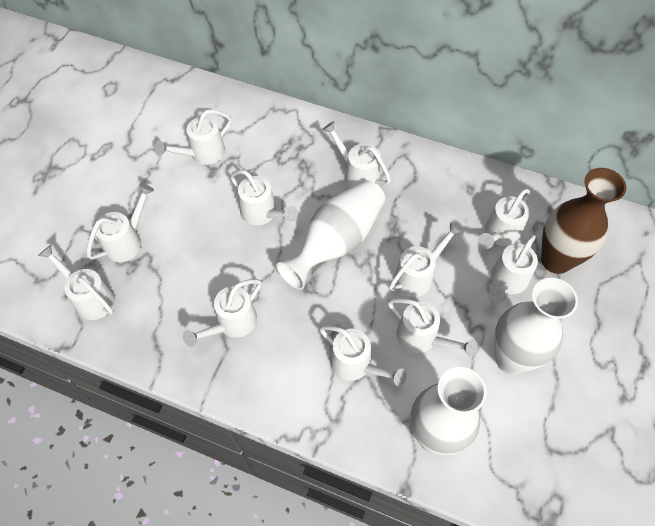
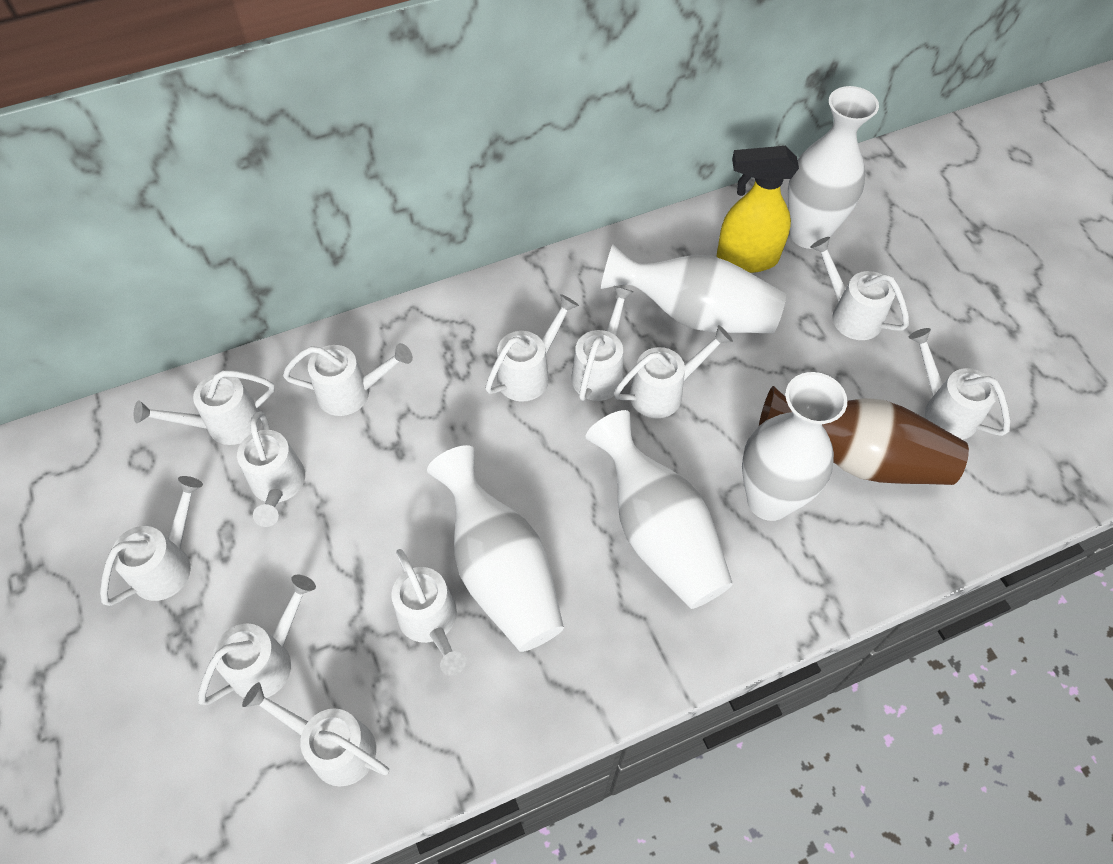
white vase: [276,180,385,290] [410,367,487,455] [494,278,578,374] = 3 -> [427,445,564,652] [585,410,733,609] [601,245,786,333] [742,372,847,521] [788,86,879,249] = 5
white watering can: [38,245,115,320] [87,183,154,262] [155,110,232,165] [183,279,262,347] [230,170,298,225] [319,325,407,386] [322,121,391,188] [387,298,477,357] [389,222,463,297] [478,189,530,249] [489,235,538,304] = 11 -> [100,476,203,606] [134,370,275,445] [198,575,316,705] [237,411,305,527] [242,682,389,787] [283,343,413,416] [391,549,466,676] [485,294,579,402] [571,286,634,401] [614,325,733,419] [810,237,909,340] [908,328,1010,440] = 12
yellow spray bottle: none = 0 -> [717,146,799,273] = 1

